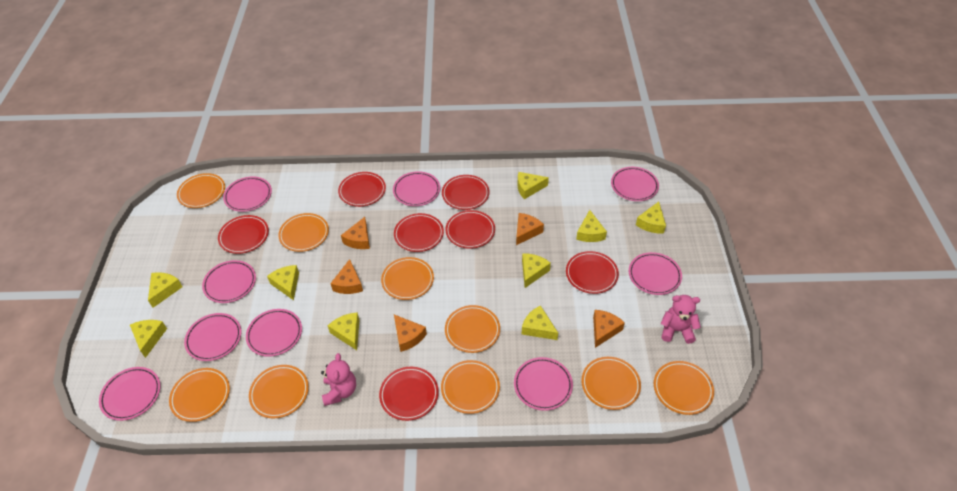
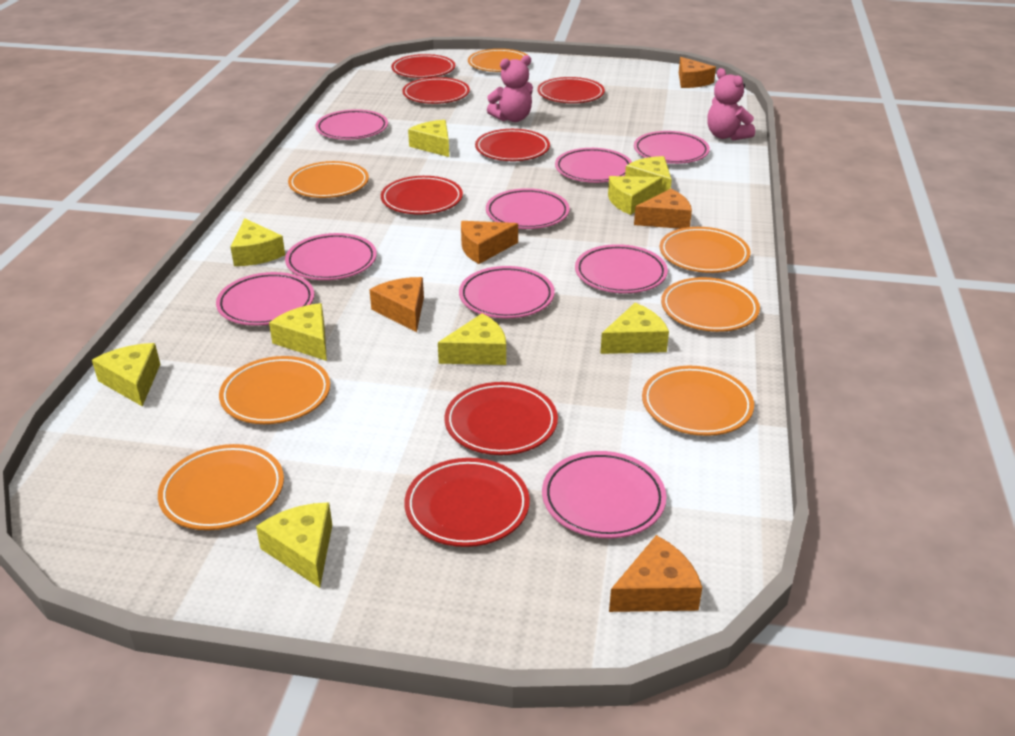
orange plate: [169,368,230,422] [177,173,225,208] [249,365,309,419] [278,213,329,252] [381,257,434,300] [441,360,500,414] [445,305,500,353] [581,357,641,410] [654,361,714,415] = 9 -> [158,444,284,530] [219,356,330,424] [288,161,369,198] [468,49,527,72] [642,366,754,436] [660,227,750,273] [661,277,760,332] = 7

